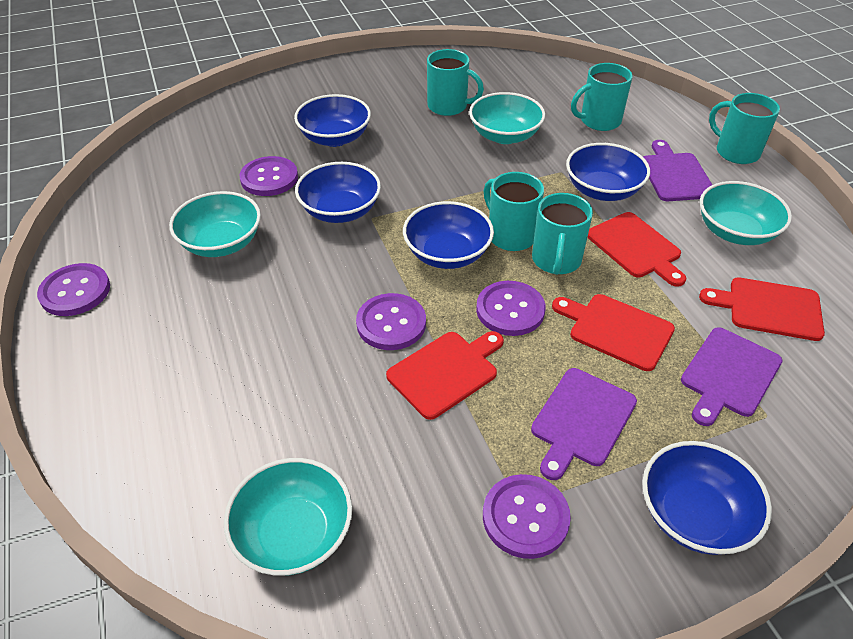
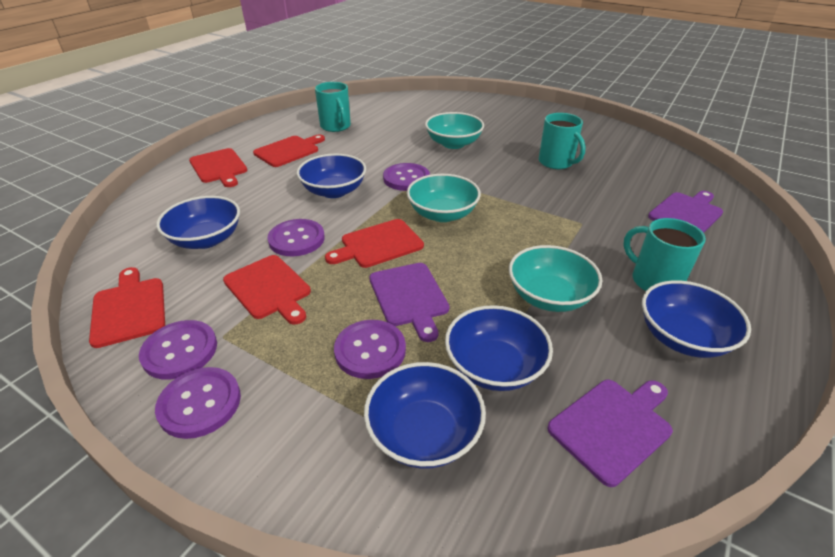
red cutting board: [386,331,504,420] [552,294,675,371] [587,212,686,287] [699,277,825,341] = 4 -> [89,267,165,348] [189,148,247,187] [223,255,311,325] [253,134,325,167] [325,219,424,268] = 5
turquoise bowl: [169,191,261,257] [224,458,352,575] [469,92,545,144] [700,181,792,245] = 4 -> [407,174,481,222] [425,112,484,149] [509,245,602,312] = 3
turquoise mug: [427,49,484,116] [484,172,544,251] [532,193,593,275] [571,63,633,131] [709,93,780,164] = 5 -> [315,82,351,132] [539,113,586,169] [623,218,706,291] = 3

